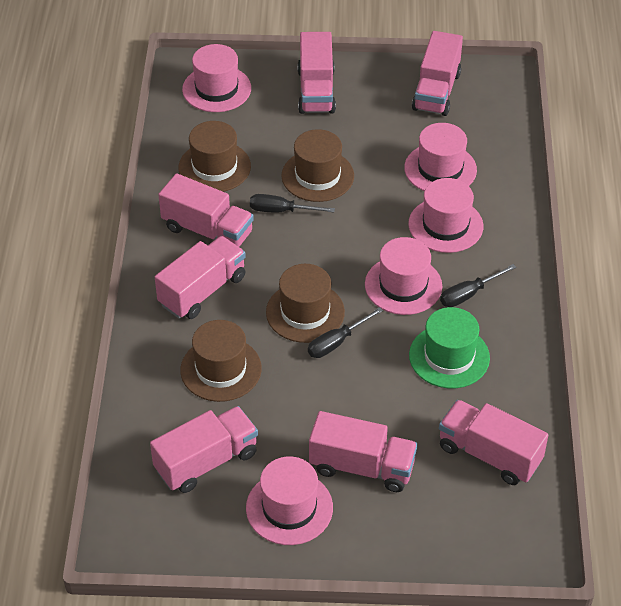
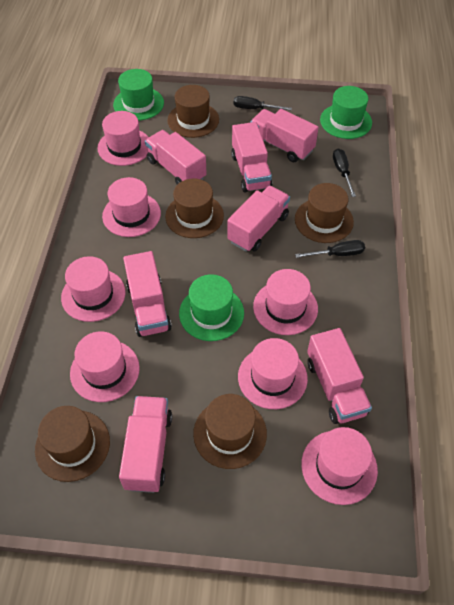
brown hat: [179,121,251,192] [180,320,262,402] [266,264,345,343] [281,129,354,202] = 4 -> [35,406,110,482] [165,178,224,238] [167,85,219,138] [193,394,267,469] [295,183,354,243] = 5
green hat: [409,307,490,388] = 1 -> [113,69,164,121] [179,274,244,341] [320,86,372,139] = 3
pink hat: [182,44,251,112] [246,457,333,545] [365,237,442,315] [404,123,477,191] [408,178,483,253] = 5 -> [61,256,126,322] [70,331,140,402] [97,111,149,166] [102,177,161,237] [238,338,308,409] [253,269,318,335] [301,427,378,505] = 7

